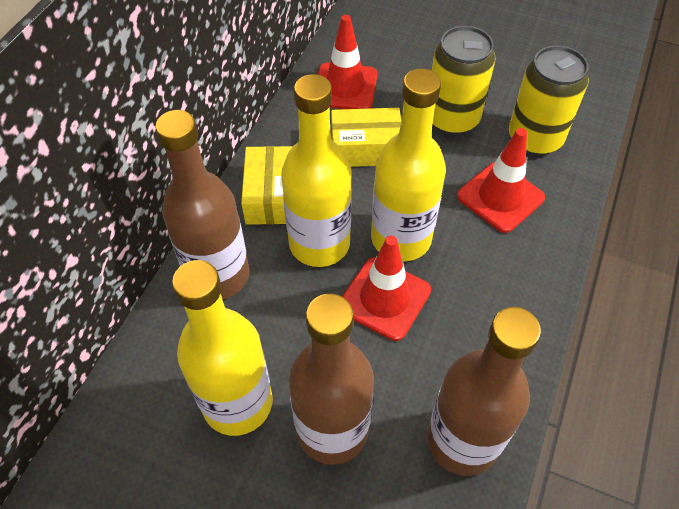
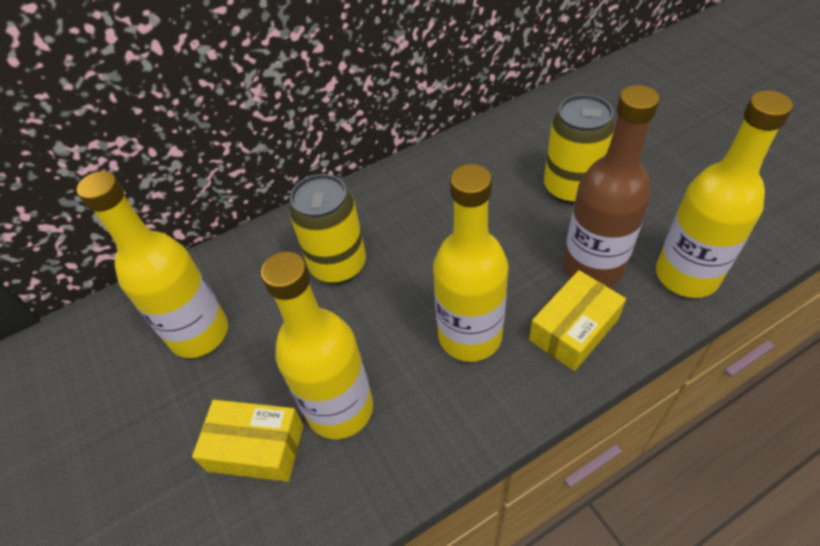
brown bottle: [155,110,249,300] [288,294,374,465] [427,307,541,476] = 3 -> [563,85,660,287] = 1
red traffic cone: [318,15,377,109] [342,236,431,341] [457,128,545,233] = 3 -> none = 0
yellow bottle: [172,260,273,436] [281,74,352,267] [371,68,446,261] = 3 -> [77,171,228,358] [261,251,373,439] [433,164,509,362] [656,90,793,298] = 4

